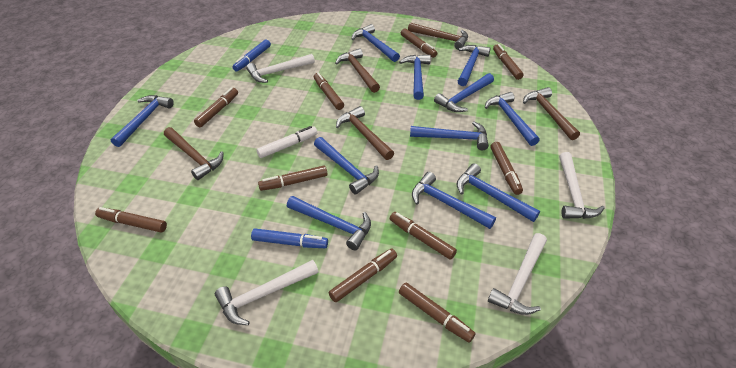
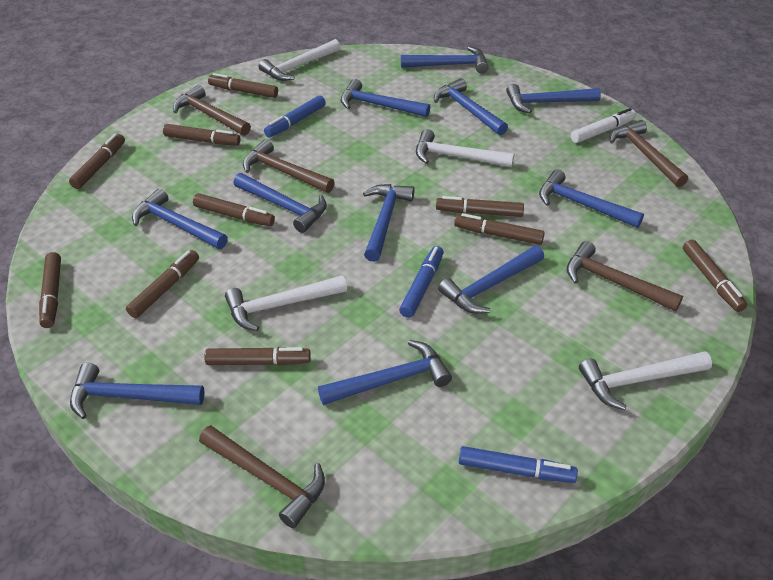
blue marker: [232,39,271,71] [251,228,328,248] = 2 -> [264,95,326,137] [399,246,444,318] [459,446,578,483] = 3

